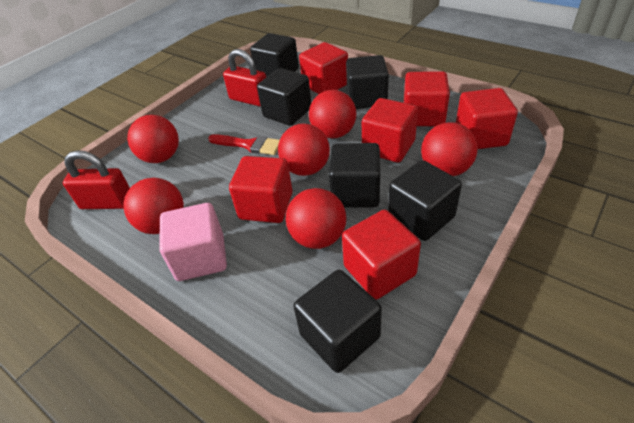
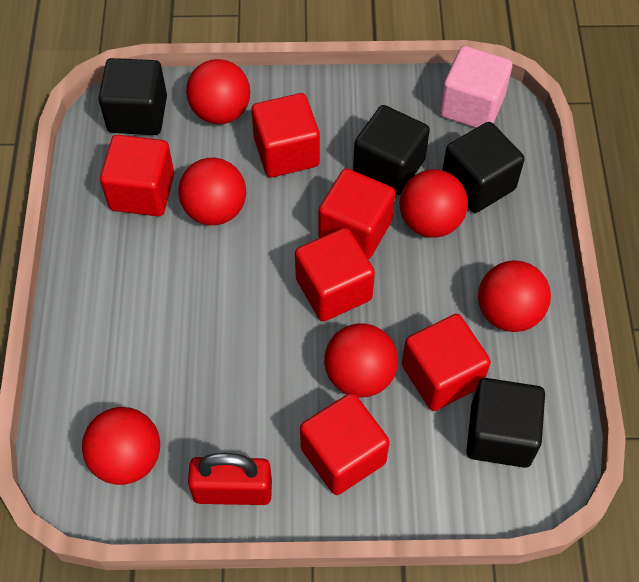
black cube: [250,33,299,77] [257,68,311,126] [294,270,382,373] [329,143,380,207] [346,55,389,109] [388,160,462,241] = 6 -> [98,58,167,135] [353,105,430,195] [442,122,525,213] [466,378,545,468] = 4
red brush: [208,134,280,155] = 1 -> none = 0
red padlock: [63,150,130,209] [223,49,266,107] = 2 -> [188,453,272,505] = 1

